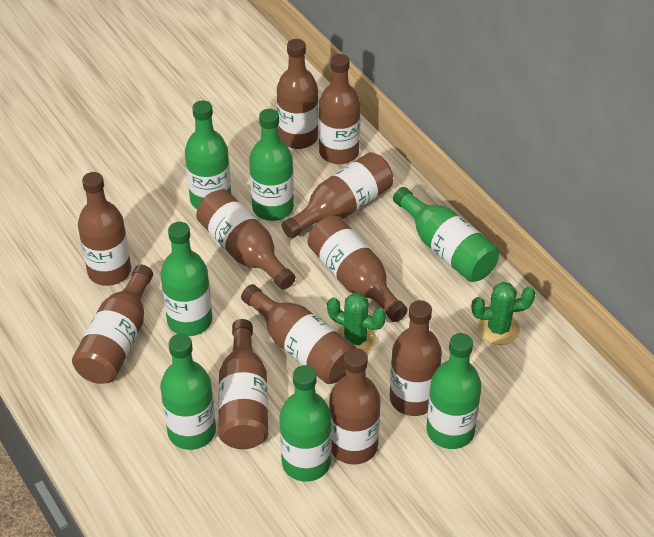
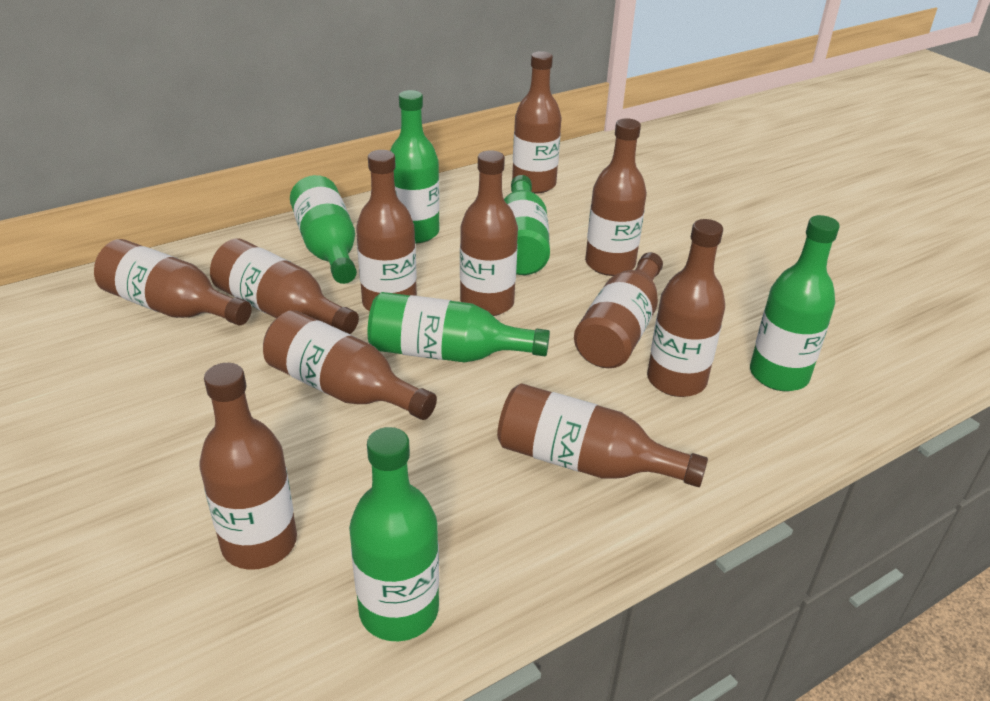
green bottle: [160,334,216,450] [161,222,212,336] [185,100,231,209] [249,109,294,221] [280,365,332,482] [393,187,499,282] [427,333,482,449] = 7 -> [290,175,357,284] [349,427,439,641] [368,292,550,362] [390,90,440,243] [504,175,550,275] [750,215,840,391] = 6
green cactus: [327,293,386,354] [472,282,535,345] = 2 -> none = 0

